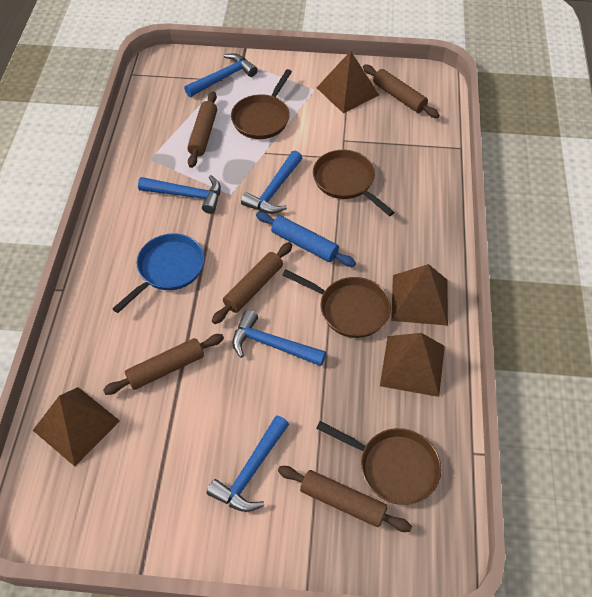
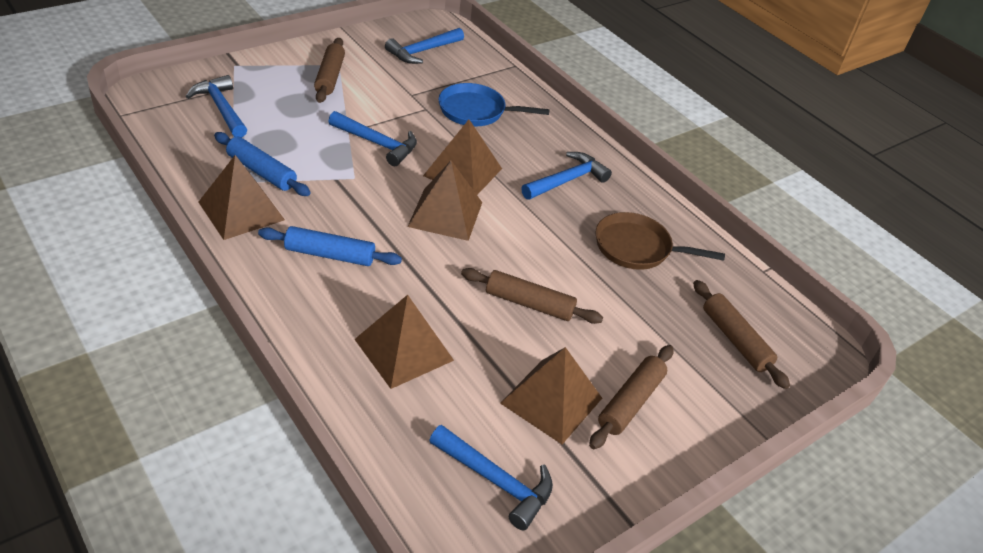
blue rolling pin: [256,212,356,267] = 1 -> [214,132,310,196] [258,226,402,266] = 2
brown pan: [231,69,292,139] [282,270,391,338] [313,150,395,216] [316,421,441,505] = 4 -> [595,212,725,270] = 1
brown pyramid: [33,387,120,466] [316,51,379,114] [380,333,445,397] [391,264,448,326] = 4 -> [198,155,285,240] [355,295,454,389] [407,161,482,241] [423,120,502,195] [500,347,602,444] = 5
brown rolling pin: [103,334,224,395] [187,91,217,168] [212,242,292,324] [278,466,412,532] [363,65,440,118] = 5 -> [314,38,345,103] [461,268,603,324] [589,345,673,449] [693,280,790,389] = 4

